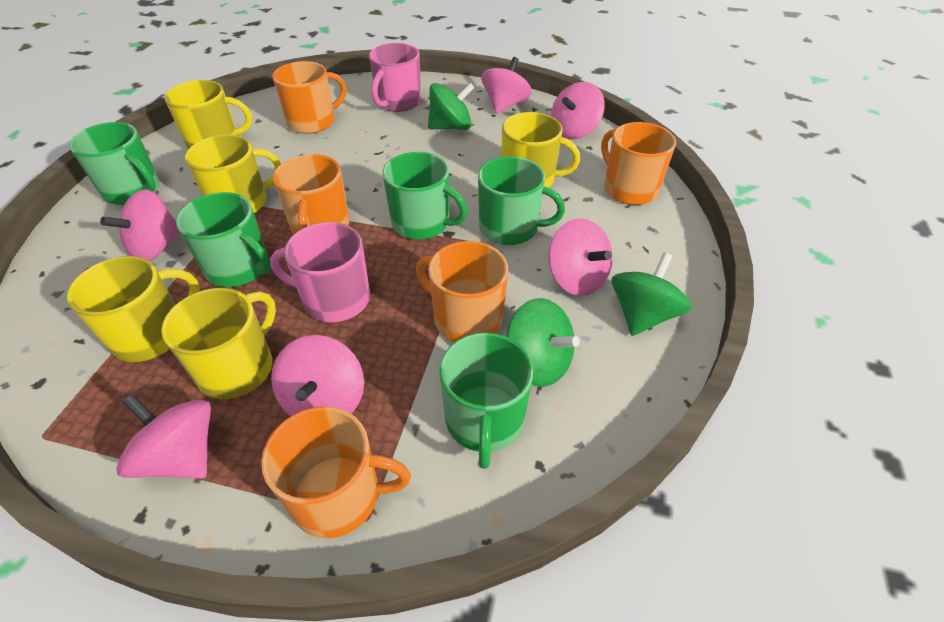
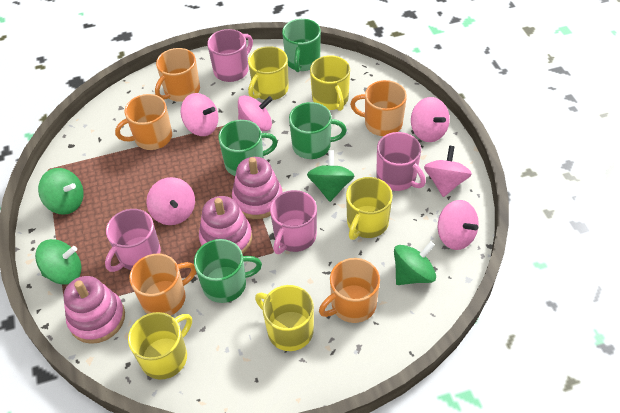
green mug: [69,122,160,205] [176,192,271,287] [383,152,468,240] [439,332,533,469] [478,156,565,245] = 5 -> [194,239,262,303] [218,120,278,176] [282,19,321,72] [289,102,347,159] = 4
green spinning top: [428,83,475,130] [506,298,580,387] [612,252,691,336] = 3 -> [35,239,82,285] [38,168,83,215] [307,150,355,202] [394,241,436,285] = 4
pink mug: [270,222,370,322] [369,43,421,112] = 2 -> [105,209,161,272] [207,29,253,82] [270,190,317,254] [376,132,426,191] = 4
pink stacking toy: none = 0 -> [64,276,125,344] [199,196,252,254] [232,157,283,219] = 3

